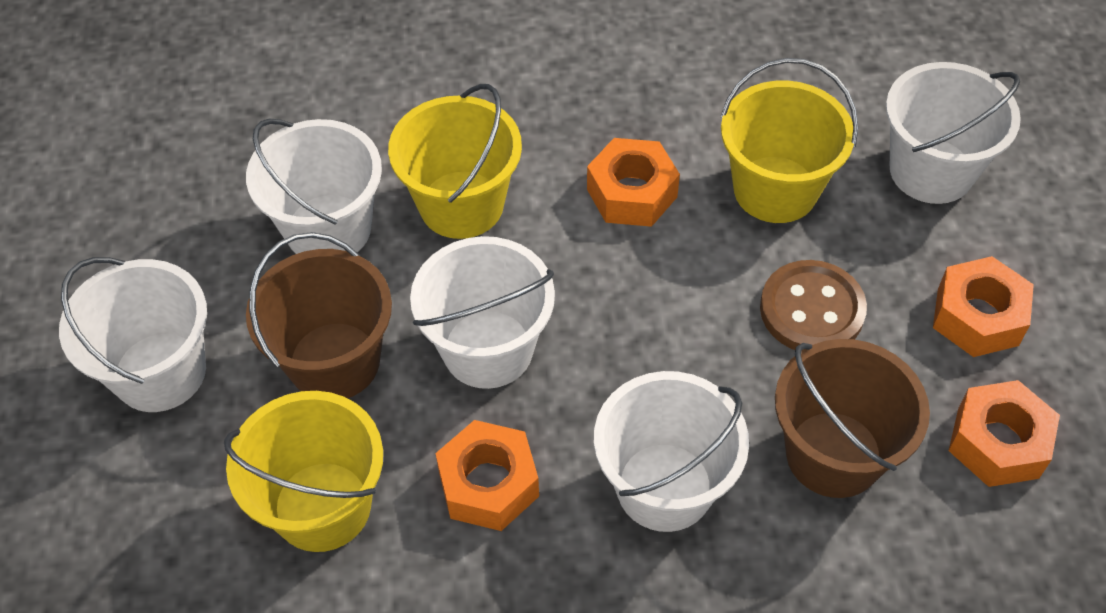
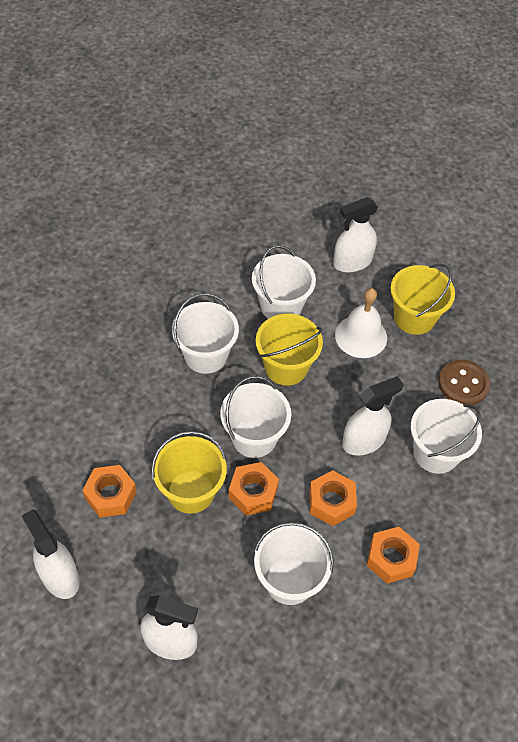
brown bucket: [246,232,392,398] [775,339,930,498] = 2 -> none = 0
white bell: none = 0 -> [335,288,387,358] = 1
white spray bottle: none = 0 -> [22,509,80,599] [140,596,198,660] [333,197,378,272] [342,376,404,456] = 4

